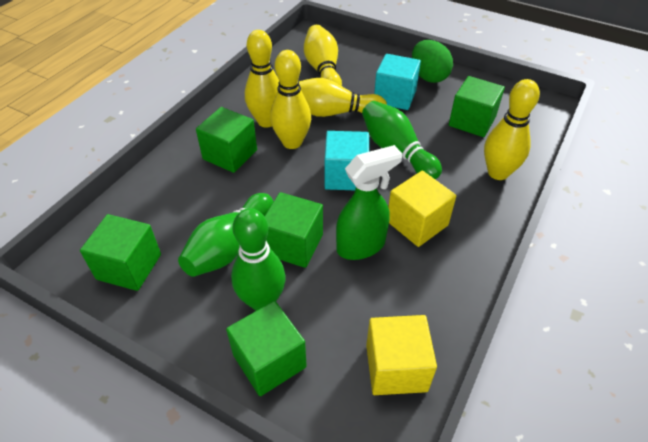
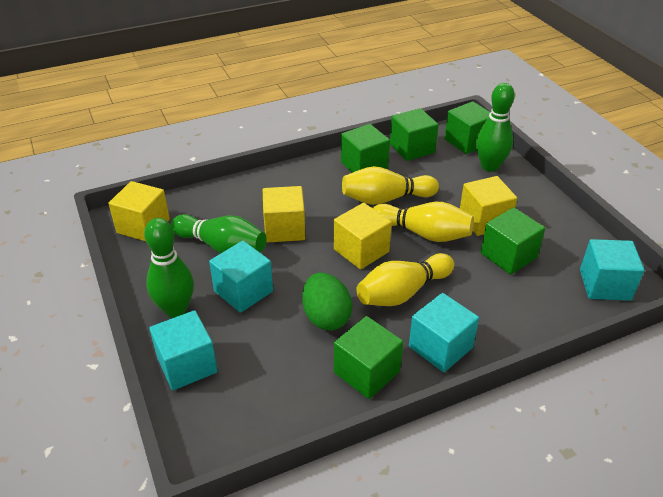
green spray bottle: [336,145,402,260] = 1 -> none = 0
turquoise cube: [325,131,369,190] [374,54,421,110] = 2 -> [149,310,217,390] [209,241,273,313] [409,293,479,372] [580,239,644,301] = 4
yellow bowling pin: [245,30,279,127] [270,50,311,149] [299,78,387,117] [304,25,342,86] [484,79,540,180] = 5 -> [342,166,439,205] [356,253,454,306] [373,202,474,242] = 3
yellow cube: [366,315,437,395] [388,171,456,247] = 2 -> [108,181,170,241] [263,186,305,242] [334,203,392,269] [460,176,517,236] = 4

